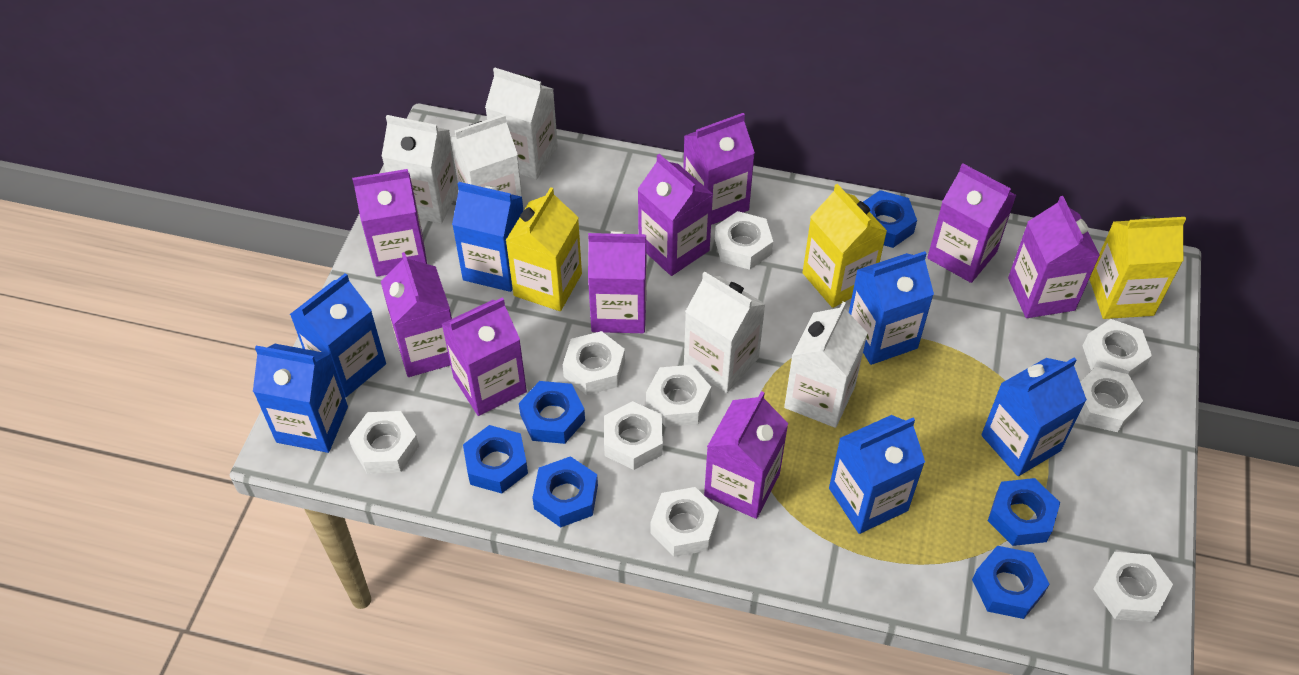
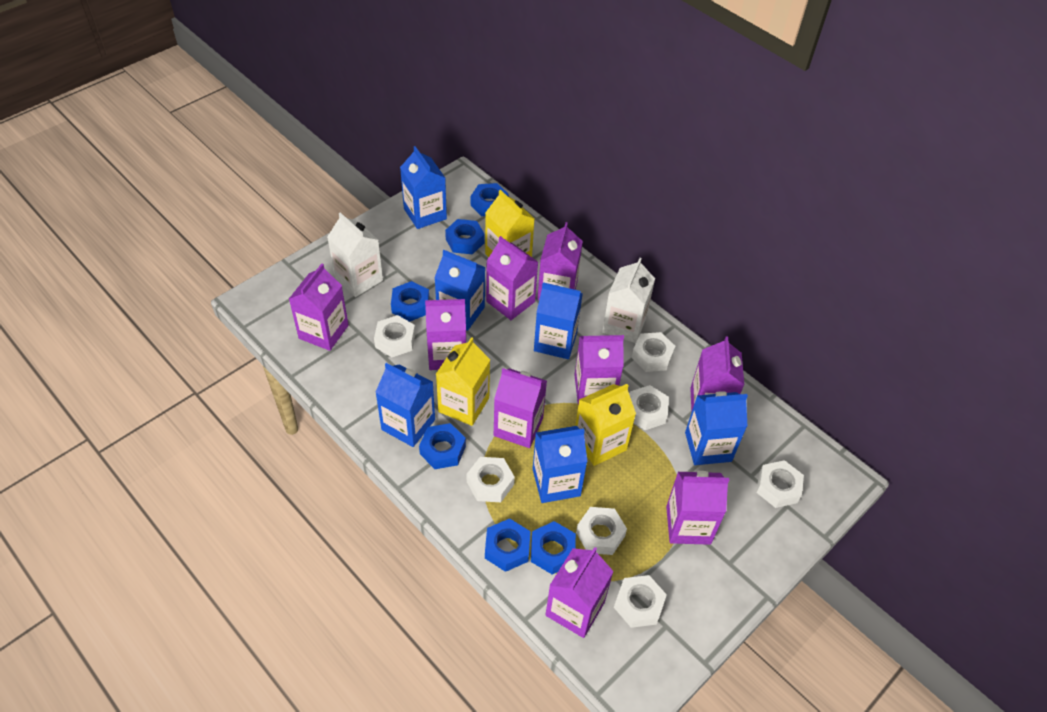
white carton: [381,115,458,224] [450,114,524,211] [485,67,558,180] [684,272,766,393] [784,302,867,428] = 5 -> [327,213,383,297] [602,258,655,343] = 2
white nut: [349,411,419,474] [563,331,625,395] [604,401,663,470] [646,365,711,427] [650,487,719,557] [715,211,773,270] [1079,367,1143,432] [1083,319,1152,378] [1093,552,1173,622] = 9 -> [374,315,415,357] [467,457,515,502] [576,507,627,555] [614,575,667,628] [629,385,669,430] [631,332,675,372] [756,460,804,508] = 7

